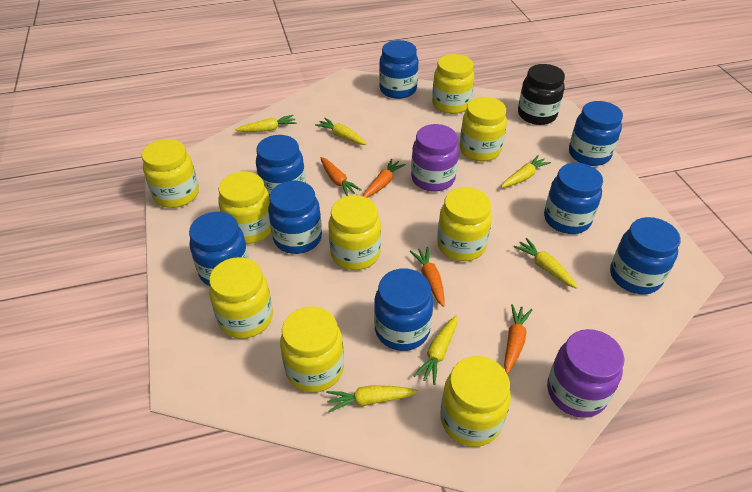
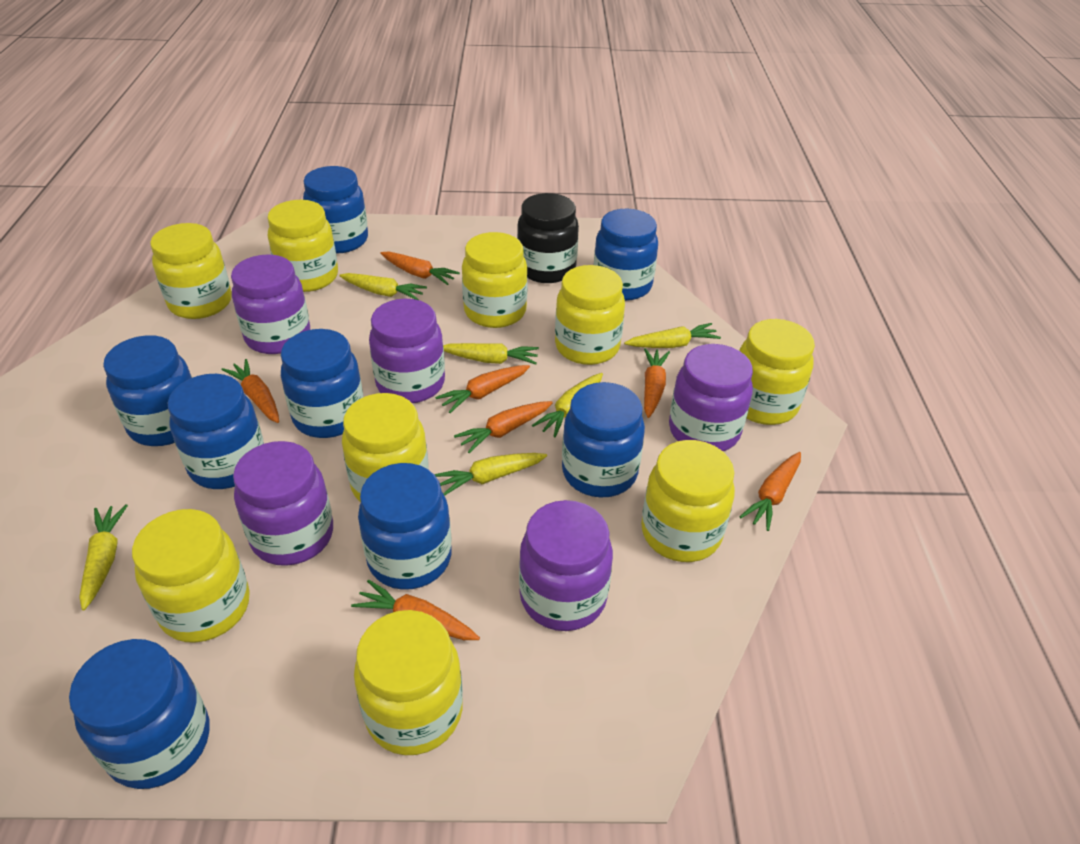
orange carrot: [320,157,362,196] [363,159,406,198] [410,247,445,307] [504,304,532,374] = 4 -> [222,359,279,423] [351,579,480,640] [380,251,460,285] [435,365,530,413] [454,401,553,453] [644,348,670,418] [739,452,801,531] = 7
purple jar: [411,124,459,192] [547,329,625,418] = 2 -> [231,254,310,354] [233,441,333,566] [369,299,445,403] [519,500,613,631] [669,344,753,451] = 5

